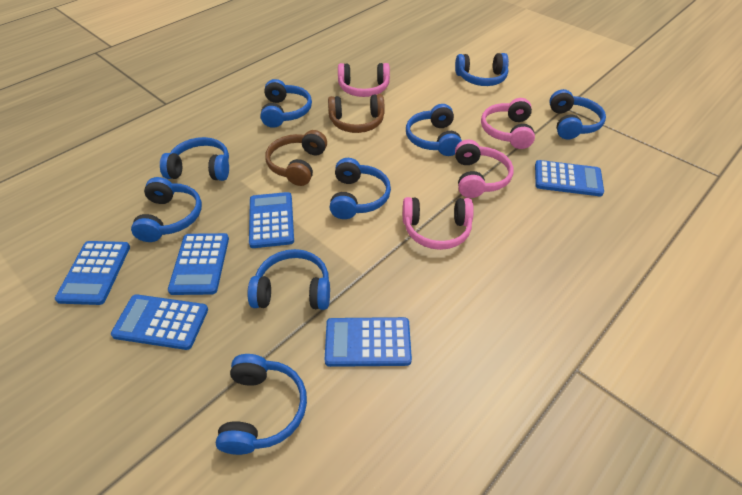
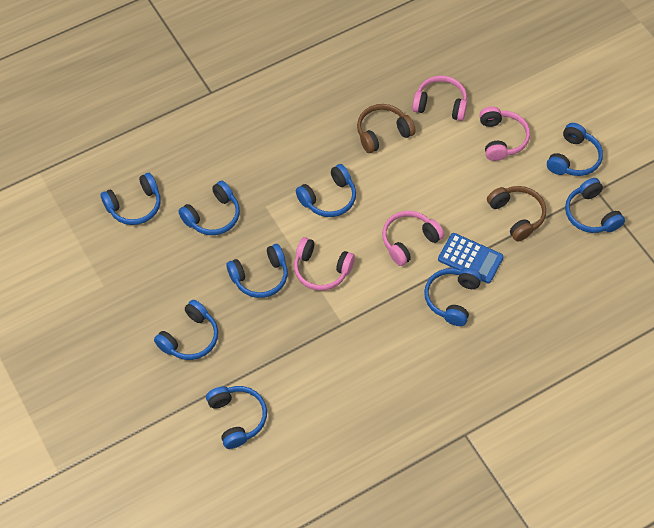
blue calculator: [55,241,130,305] [111,294,208,350] [168,233,229,295] [249,192,294,248] [324,317,412,367] [535,160,604,196] = 6 -> [438,233,504,283] = 1

